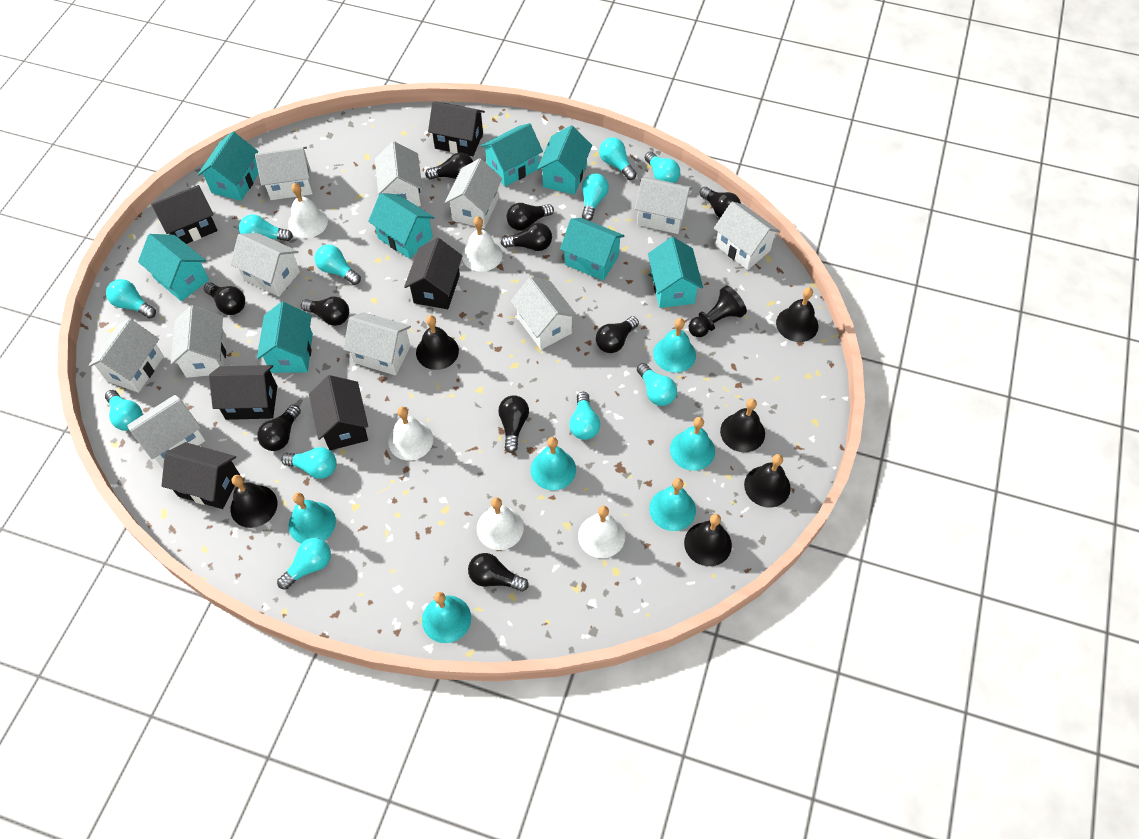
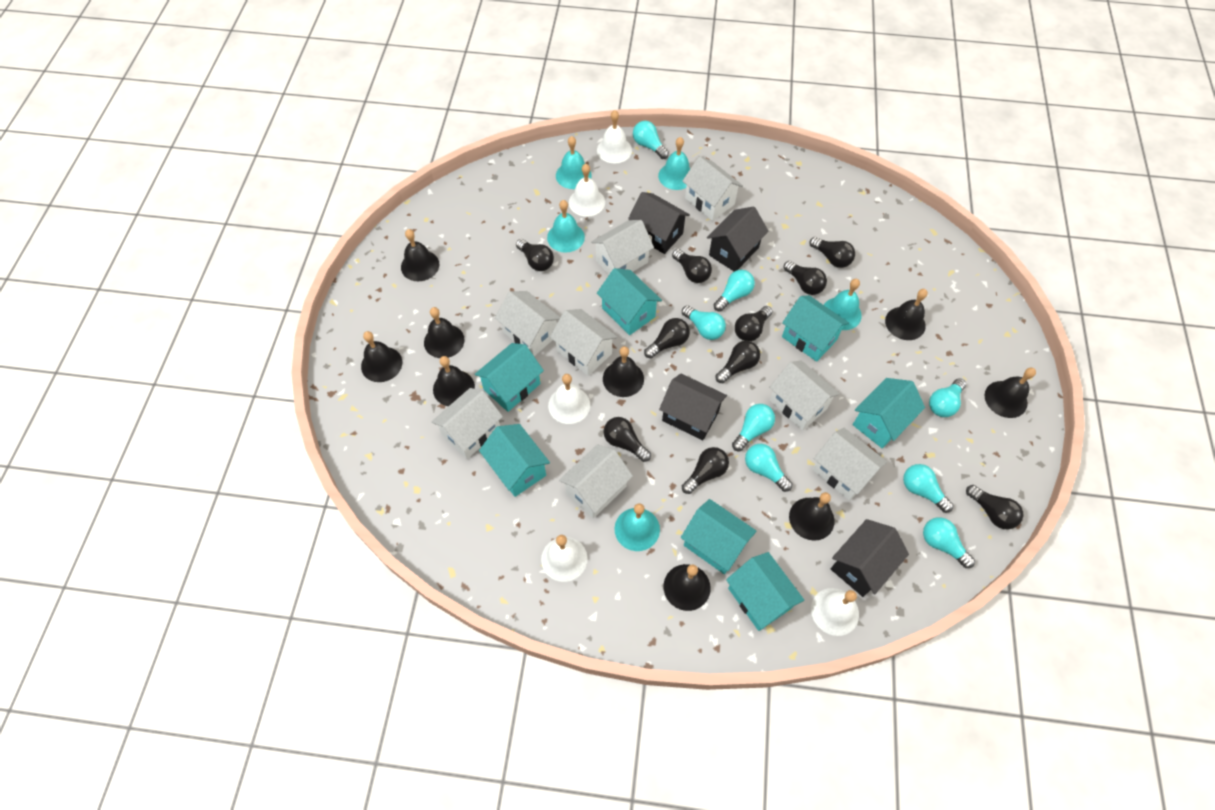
black bell: [230,475,277,528] [416,315,459,370] [684,514,732,566] [720,398,765,452] [744,454,791,507] [776,287,819,342] = 6 -> [361,331,402,382] [401,229,439,281] [424,307,464,358] [433,356,475,406] [603,346,644,397] [664,564,711,611] [789,492,835,541] [885,289,928,340] [985,367,1036,418] = 9
black house: [151,185,218,244] [162,442,240,509] [209,365,277,420] [309,375,368,450] [404,238,462,309] [428,101,485,156] = 6 -> [628,192,690,254] [659,373,727,440] [707,206,769,272] [831,519,909,597] = 4
black pawn: [688,286,747,337] = 1 -> none = 0
turquoise bell: [289,492,336,544] [422,592,471,643] [531,437,576,490] [649,478,696,531] [653,318,696,373] [670,417,715,471] = 6 -> [547,200,585,253] [556,136,592,189] [615,503,660,551] [658,137,690,190] [824,279,862,330] = 5
turquoise house: [138,234,209,301] [198,131,259,201] [257,302,313,373] [368,193,435,259] [481,123,543,187] [537,125,592,195] [560,218,625,281] [648,237,703,308] = 8 -> [474,343,544,412] [479,424,550,497] [597,268,662,335] [681,499,756,574] [726,552,804,631] [782,295,849,362] [853,378,925,448] = 7
turquoise light bulb: [105,390,143,431] [106,279,156,318] [239,214,293,241] [277,538,331,590] [281,447,337,479] [314,245,361,285] [569,392,600,440] [582,173,609,221] [599,137,637,180] [637,363,677,406] [645,152,680,183] = 11 -> [633,121,669,159] [682,305,726,340] [714,270,755,312] [732,404,775,451] [745,444,792,492] [903,464,953,513] [923,517,975,568] [929,378,966,417] = 8
white house: [88,319,164,393] [127,395,205,468] [171,305,226,378] [230,233,300,297] [255,147,313,200] [343,312,411,375] [375,141,422,206] [444,158,502,228] [510,277,577,350] [635,177,692,234] [714,202,780,270] = 11 -> [431,388,503,459] [495,291,560,356] [550,309,617,376] [559,444,633,518] [591,220,654,275] [683,156,743,221] [769,360,840,430] [812,428,887,501] = 8

